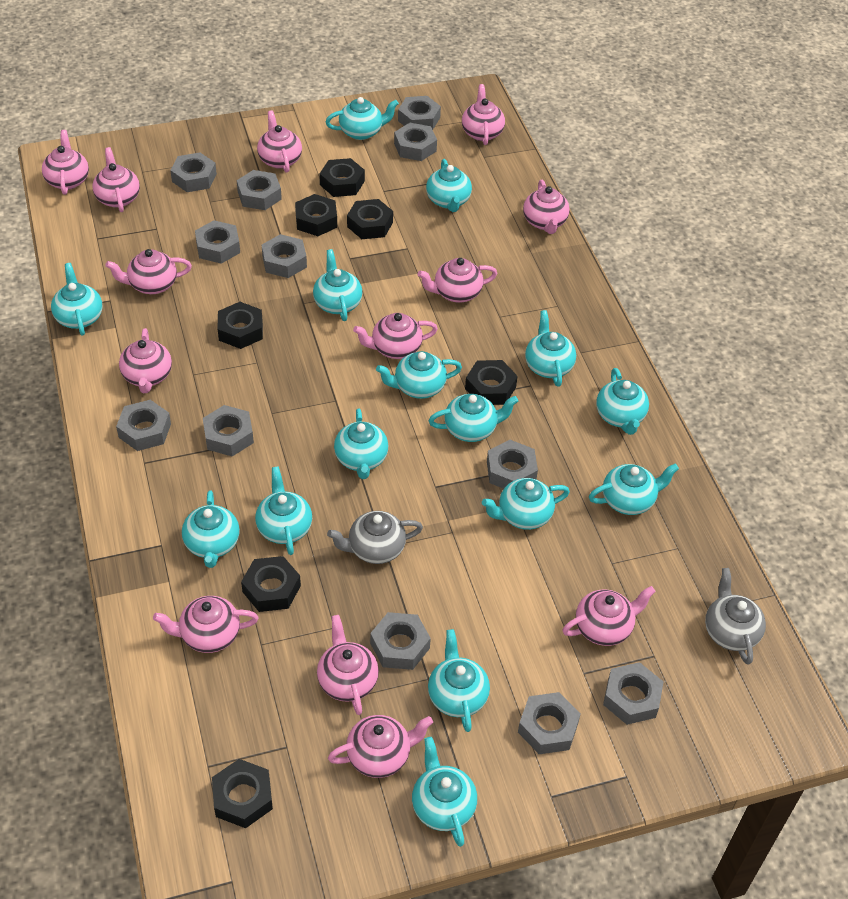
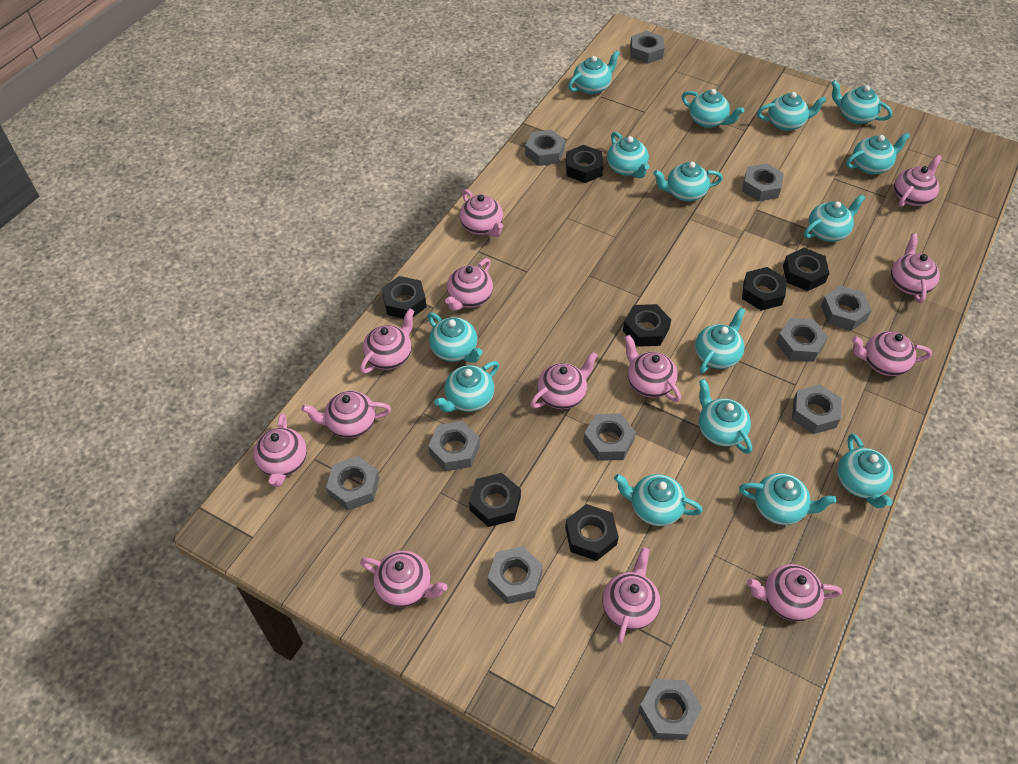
grey nut: [116,400,171,451] [170,152,217,192] [195,220,240,264] [203,405,254,456] [237,170,282,210] [262,234,307,278] [370,612,431,670] [394,123,437,161] [398,96,441,130] [487,440,538,489] [518,692,580,754] [603,662,664,725] = 12 -> [326,456,379,510] [428,421,480,471] [488,546,543,604] [525,130,565,166] [583,414,636,461] [630,31,665,64] [638,679,702,740] [742,163,784,202] [776,318,828,362] [792,384,842,434] [821,286,872,331] = 11
grey teapot: [327,511,423,564] [705,568,766,665] = 2 -> none = 0

